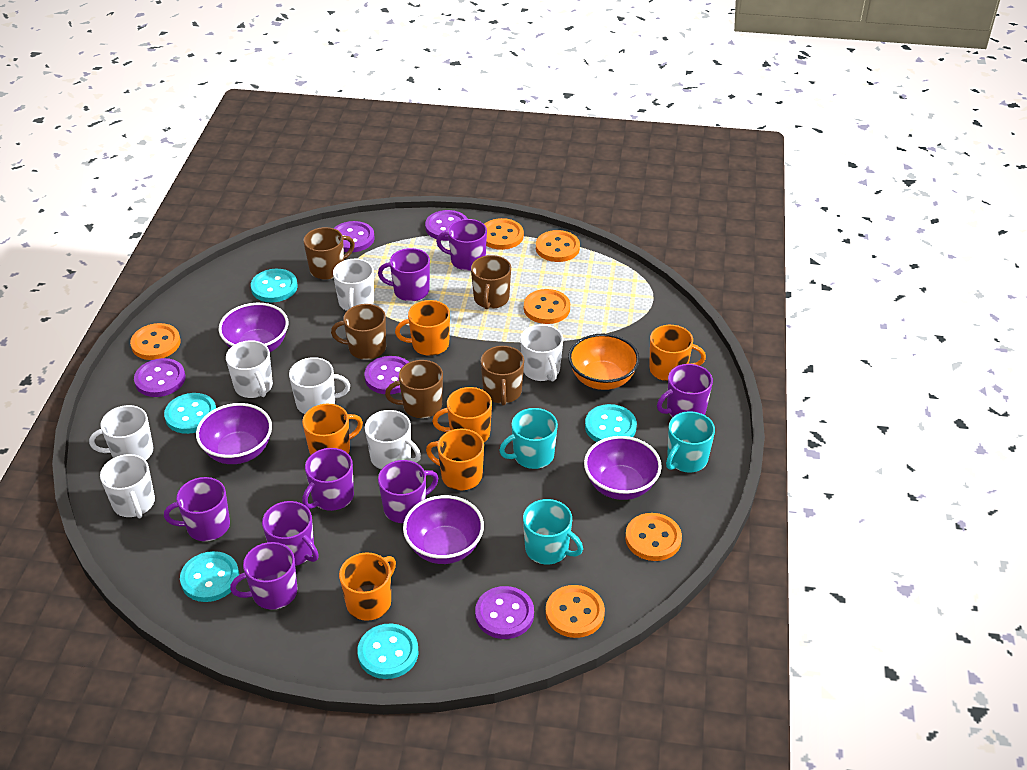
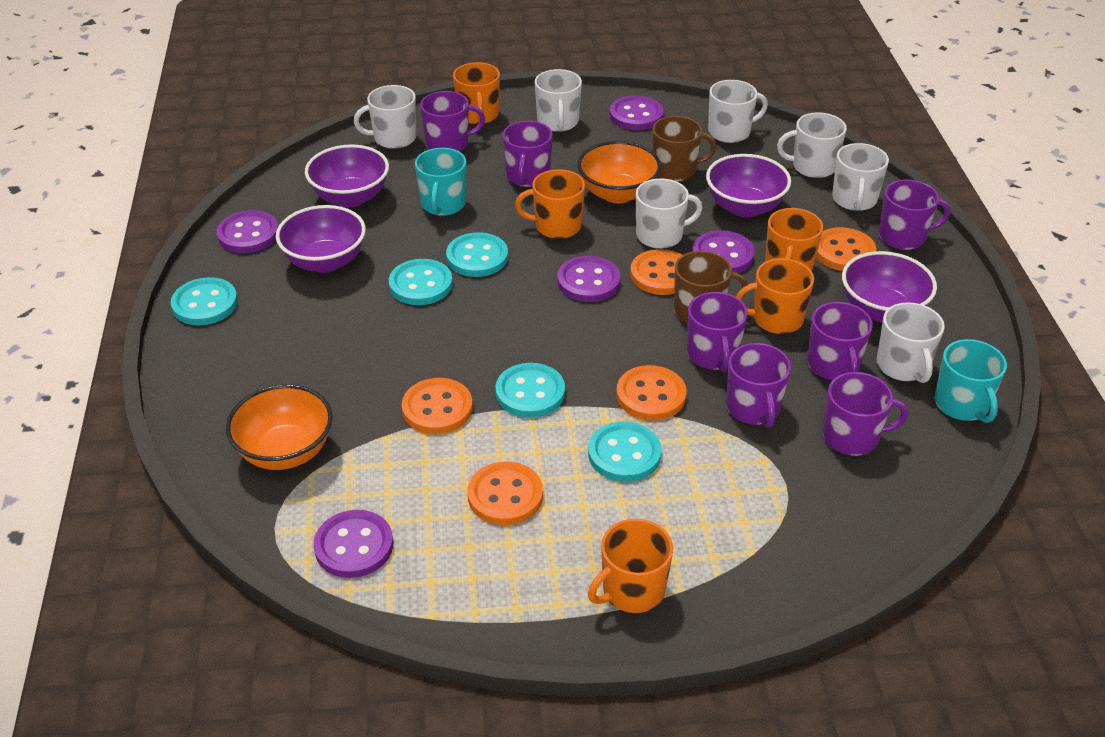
brown mug: [303,227,355,280] [331,304,386,360] [385,360,443,418] [471,255,511,309] [480,346,524,406] = 5 -> [652,116,717,182] [674,251,748,323] = 2
orange bowl: [568,334,640,390] = 1 -> [226,384,333,470] [577,141,661,203] = 2
orange button: [130,323,181,360] [484,218,524,250] [524,289,570,324] [536,230,580,262] [546,585,605,638] [625,513,682,561] = 6 -> [402,378,473,434] [468,461,543,525] [616,365,686,421] [630,249,682,295] [816,227,876,271] = 5
orange mug: [302,404,363,455] [339,552,396,621] [395,300,450,356] [426,429,484,490] [432,387,492,442] [649,325,706,381] = 6 -> [453,62,500,124] [515,169,585,239] [588,519,673,613] [736,258,814,334] [765,208,823,271] = 5
purple mug: [164,477,230,541] [230,542,297,610] [262,501,319,566] [302,448,354,511] [378,248,430,301] [378,460,438,523] [436,219,487,271] [657,364,713,417] = 8 -> [420,91,485,152] [502,121,553,187] [687,292,748,372] [726,343,791,428] [807,302,873,380] [823,372,908,456] [879,180,950,250] = 7
turquoise mug: [499,408,558,469] [523,499,583,564] [666,411,715,473] = 3 -> [415,148,466,216] [934,339,1007,423] = 2

